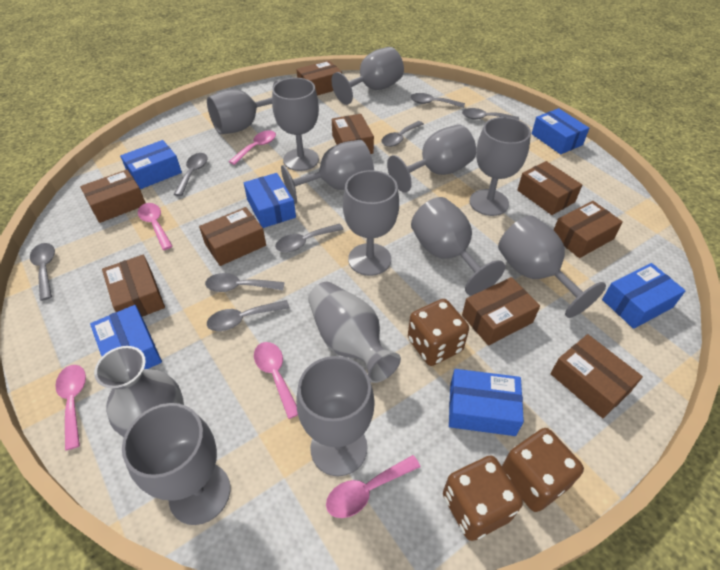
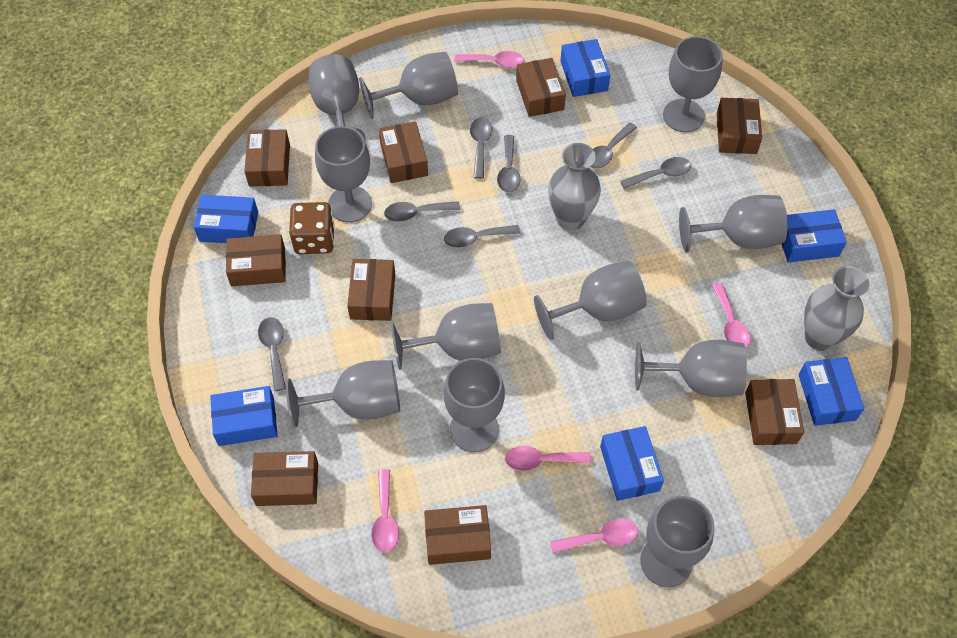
brown dice: [408,299,469,366] [443,456,523,541] [502,428,584,512] = 3 -> [289,202,334,254] = 1
grey spoon: [30,243,55,301] [174,153,208,196] [205,273,285,292] [207,300,289,331] [275,224,344,252] [381,121,424,147] [410,93,465,108] [462,108,519,120] = 8 -> [258,317,286,391] [384,201,460,222] [444,225,520,248] [470,117,493,179] [497,135,521,193] [590,123,637,169] [620,157,692,189] = 7

